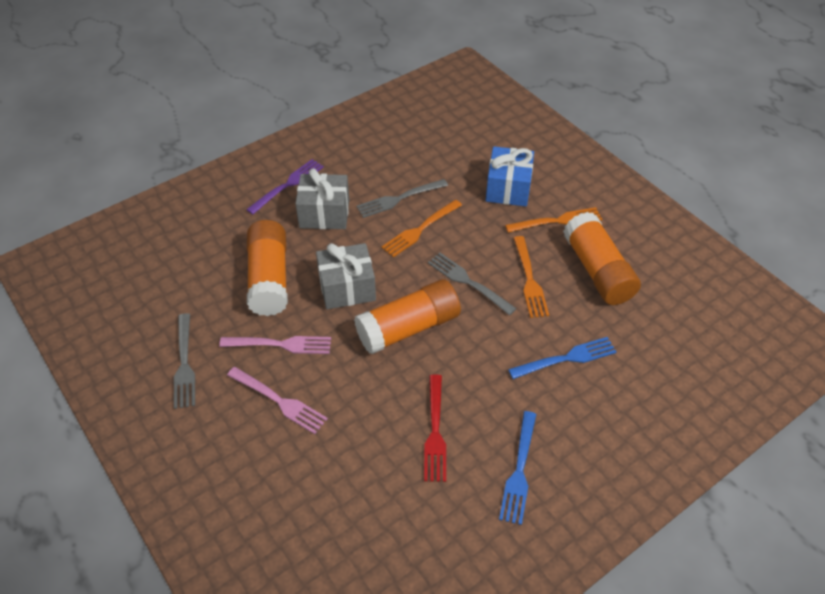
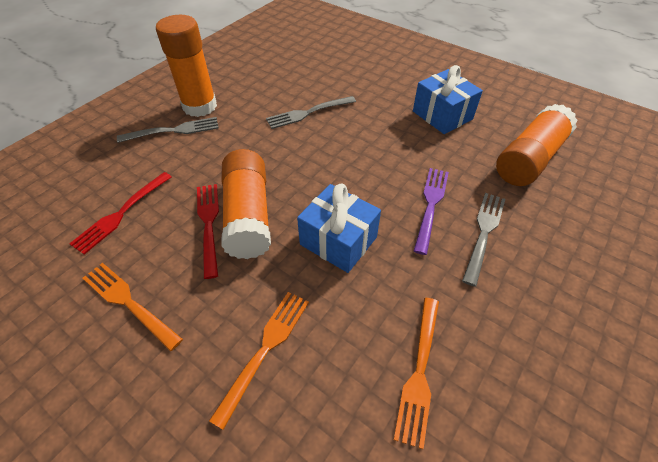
blue fork: [499,411,536,525] [508,337,617,379] = 2 -> none = 0
blue gift: [486,146,534,206] = 1 -> [297,184,381,273] [413,65,483,134] = 2
grey gift: [295,168,349,229] [316,243,376,309] = 2 -> none = 0
pink fork: [219,336,331,354] [227,367,328,434] = 2 -> none = 0
red fork: [424,375,446,482] = 1 -> [69,172,172,255] [197,184,219,279] = 2

